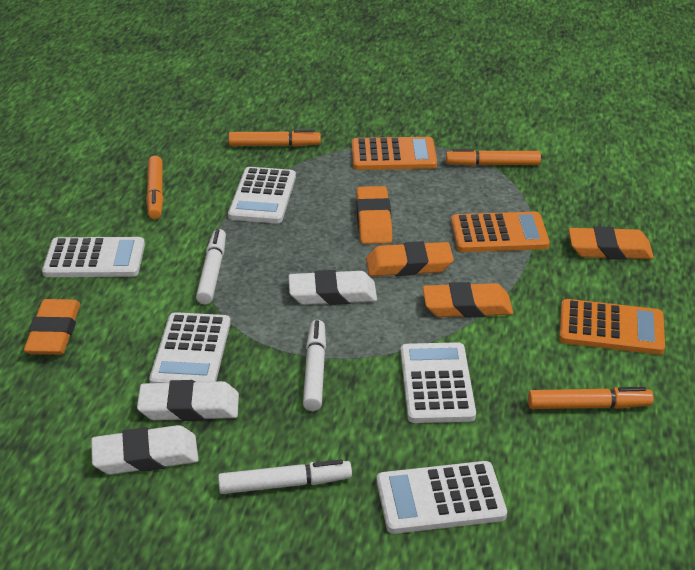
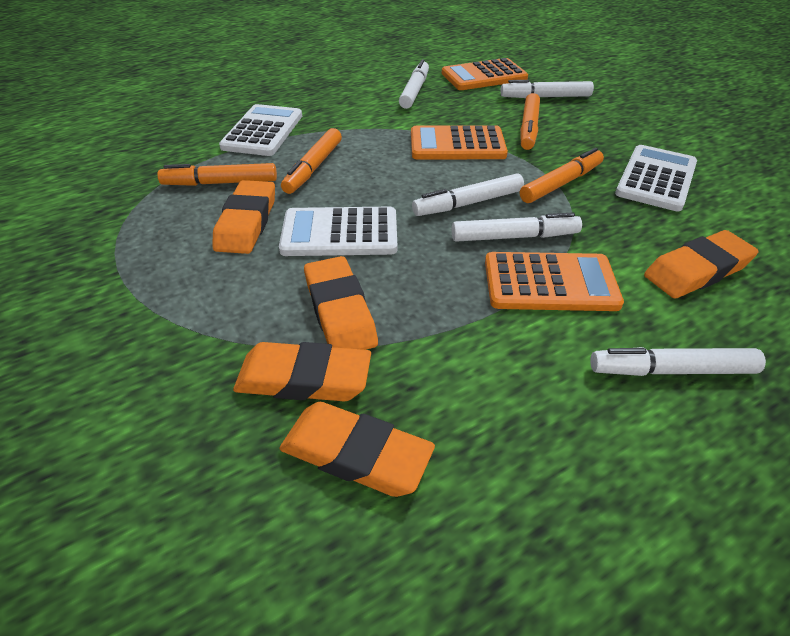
white calculator: [42,237,145,277] [149,312,231,383] [228,167,296,224] [377,461,507,534] [400,342,476,423] = 5 -> [219,104,302,156] [279,207,397,256] [615,145,697,211] = 3
white eraser: [91,425,199,475] [137,380,239,421] [288,270,377,305] = 3 -> none = 0
white marker: [196,229,226,304] [218,459,352,494] [303,320,326,411] = 3 -> [399,59,429,109] [412,173,524,216] [452,213,582,242] [500,80,594,98] [590,347,766,376] = 5

